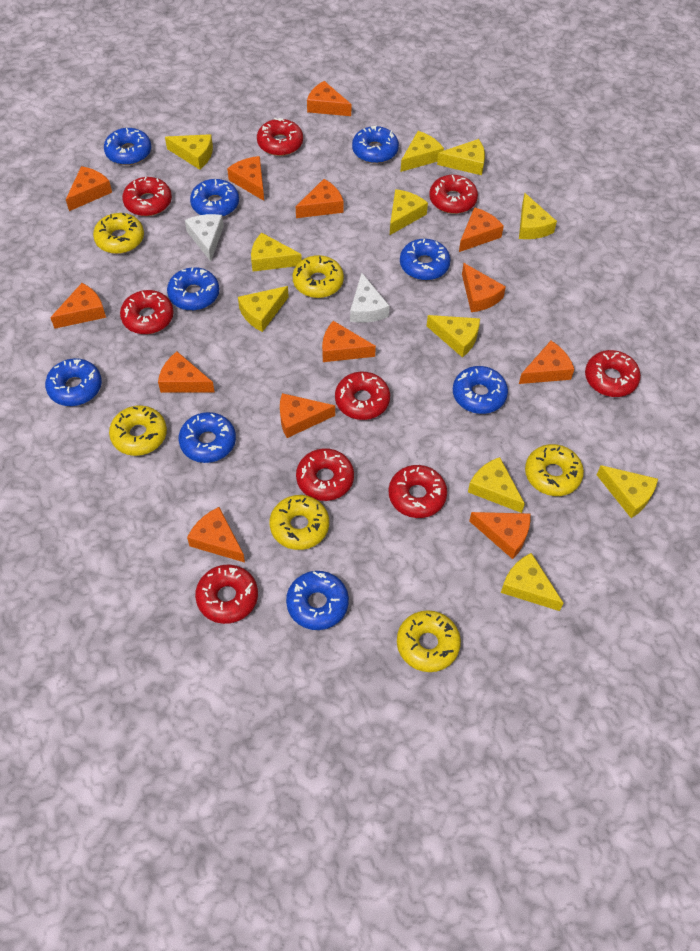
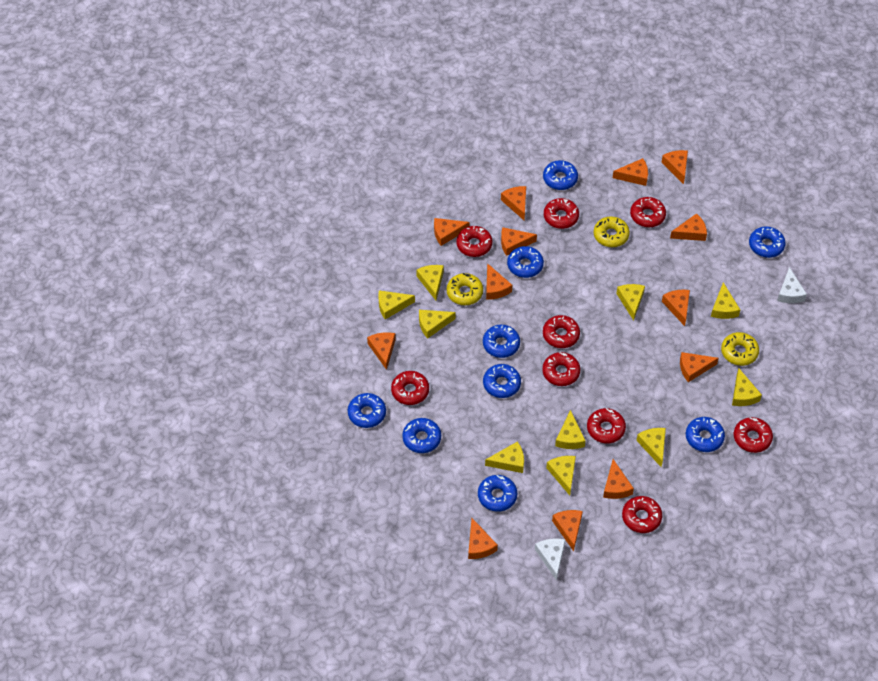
yellow cheese: [165,134,213,170] [238,286,289,332] [251,233,302,272] [390,189,428,235] [401,131,444,172] [427,315,480,357] [437,139,485,175] [468,457,525,513] [501,553,563,611] [519,193,557,239] [597,465,658,518] = 11 -> [378,290,415,319] [416,265,444,300] [419,310,456,339] [485,441,524,473] [546,456,576,495] [555,410,585,449] [616,284,645,321] [636,428,666,467] [711,282,740,319] [732,368,762,406] = 10
yellow donut: [93,213,144,254] [109,405,167,456] [269,495,329,550] [293,255,344,298] [397,610,461,672] [525,444,584,496] = 6 -> [447,273,483,305] [594,216,630,247] [721,332,759,366] = 3

